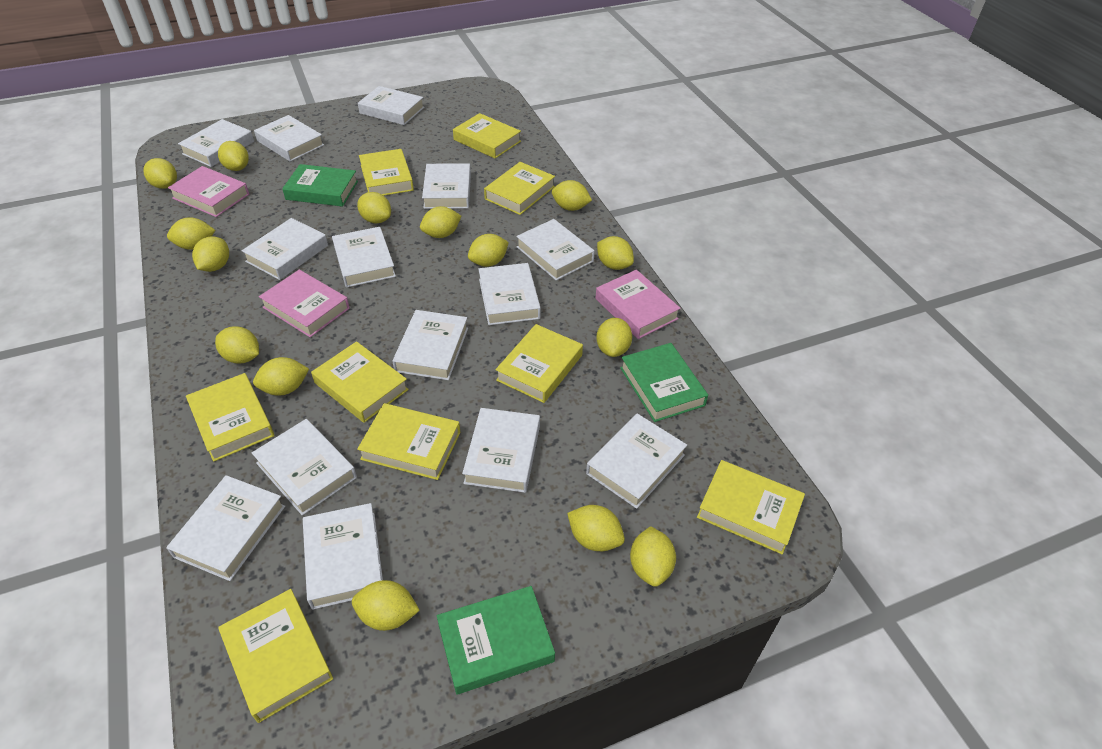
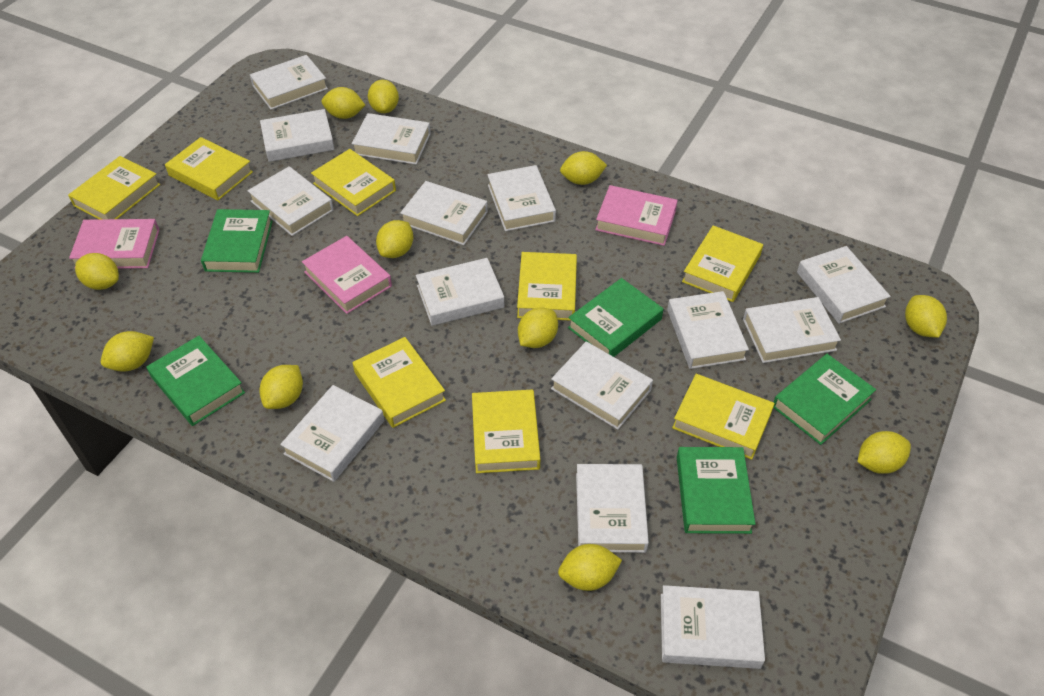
green book: [282,164,358,207] [437,586,555,695] [620,343,708,422] = 3 -> [146,336,245,426] [201,209,273,273] [568,278,663,357] [677,447,755,534] [773,354,876,445] = 5
yellow book: [186,373,274,462] [218,589,333,723] [311,341,409,423] [357,403,460,480] [359,149,414,196] [453,113,521,158] [484,162,555,215] [495,324,583,403] [697,460,805,555] = 9 -> [68,156,160,219] [165,137,253,200] [311,149,396,216] [353,337,446,428] [472,389,540,473] [517,252,577,320] [672,374,775,460] [682,225,763,302] = 8
yellow lemon: [143,158,177,189] [167,217,215,250] [192,237,229,272] [215,327,259,363] [218,141,249,171] [253,357,309,396] [352,580,420,631] [357,192,391,223] [420,206,461,238] [468,234,509,267] [552,180,592,211] [567,505,625,551] [596,318,632,357] [597,236,634,270] [630,526,676,587] = 15 -> [75,253,119,290] [101,331,154,372] [260,365,303,409] [322,87,365,119] [368,80,399,113] [376,220,413,258] [518,308,558,348] [558,544,622,591] [560,151,607,185] [857,431,911,474] [905,295,947,338] = 11

